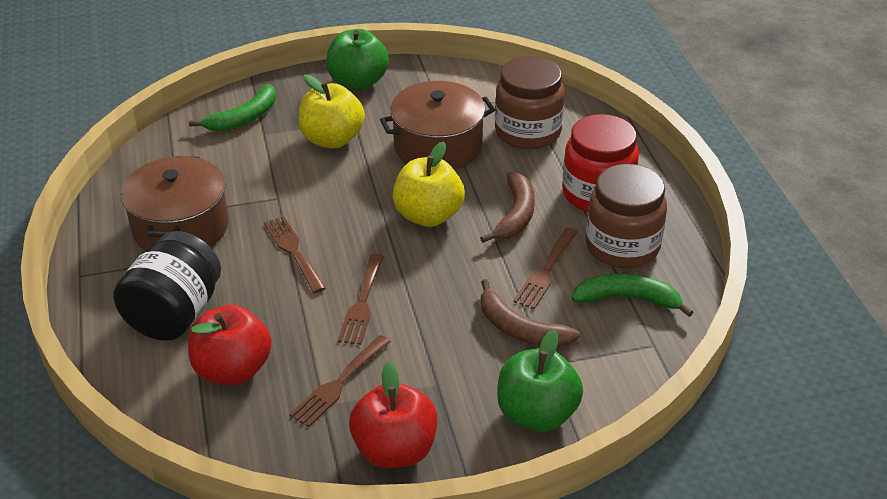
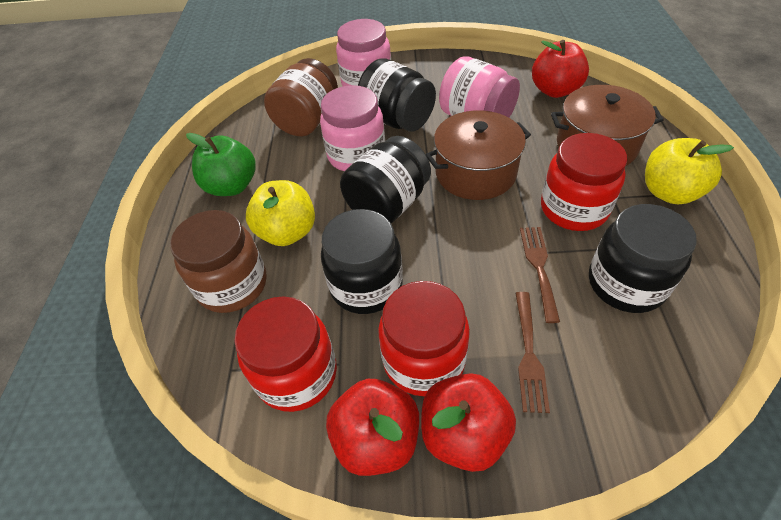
black jar: [113,231,221,341] = 1 -> [321,209,403,314] [340,136,431,223] [358,58,436,132] [589,204,697,313] = 4
brown banana: [480,172,535,243] [481,279,580,348] = 2 -> none = 0
brown fork: [264,216,326,293] [289,335,391,427] [338,254,384,345] [513,228,578,309] = 4 -> [515,292,550,413] [520,227,560,323] = 2
green apple: [326,29,389,91] [497,330,583,432] = 2 -> [186,133,256,196] = 1
green banana: [189,84,276,132] [571,274,693,317] = 2 -> none = 0
pink jar: none = 0 -> [320,85,385,171] [336,19,391,86] [439,56,520,118] = 3
red apple: [188,305,272,385] [349,362,437,468] = 2 -> [326,379,419,476] [421,373,516,472] [532,40,589,98] = 3
red jar: [562,114,639,212] = 1 -> [234,296,337,412] [378,281,470,396] [541,133,627,231] = 3

